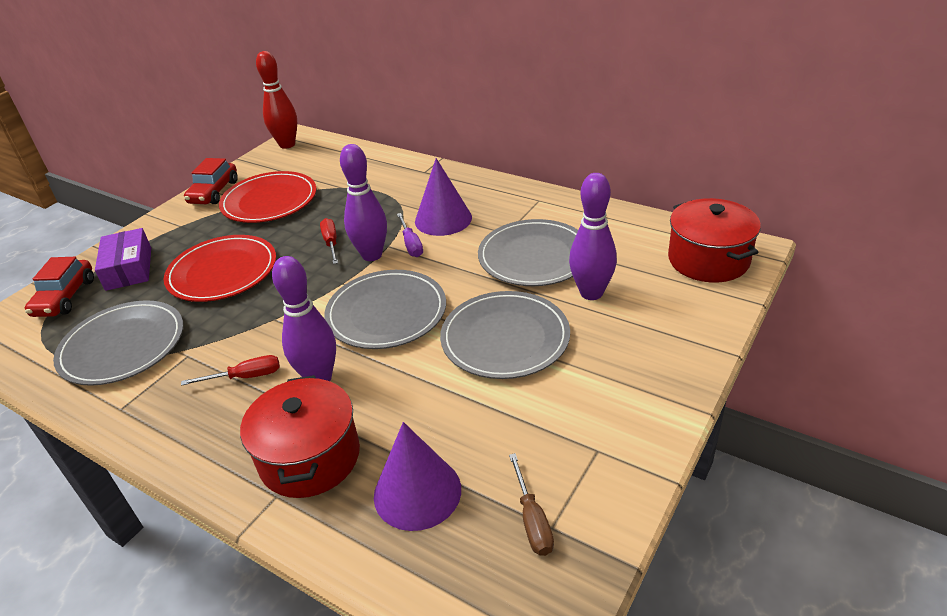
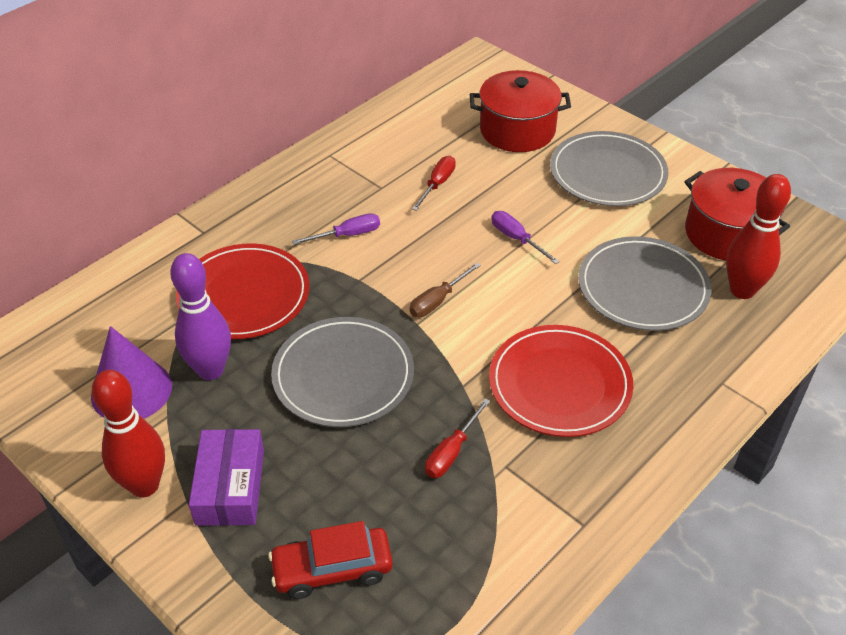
grey plate: [53,300,183,386] [324,270,446,349] [440,291,570,379] [478,219,578,286] = 4 -> [271,317,414,427] [550,131,668,206] [578,236,712,331] = 3
purple bowling pin: [272,256,336,381] [340,144,387,261] [569,173,617,300] = 3 -> [170,253,231,380] = 1
purple cone: [374,422,461,531] [415,158,472,236] = 2 -> [91,326,172,419] = 1
purple screwdriver: [397,213,423,257] = 1 -> [292,213,380,245] [491,211,560,264] = 2
red bowling pin: [256,51,297,149] = 1 -> [92,370,165,497] [726,174,791,299] = 2
red car: [25,257,94,317] [184,158,238,204] = 2 -> [268,521,393,599] = 1

